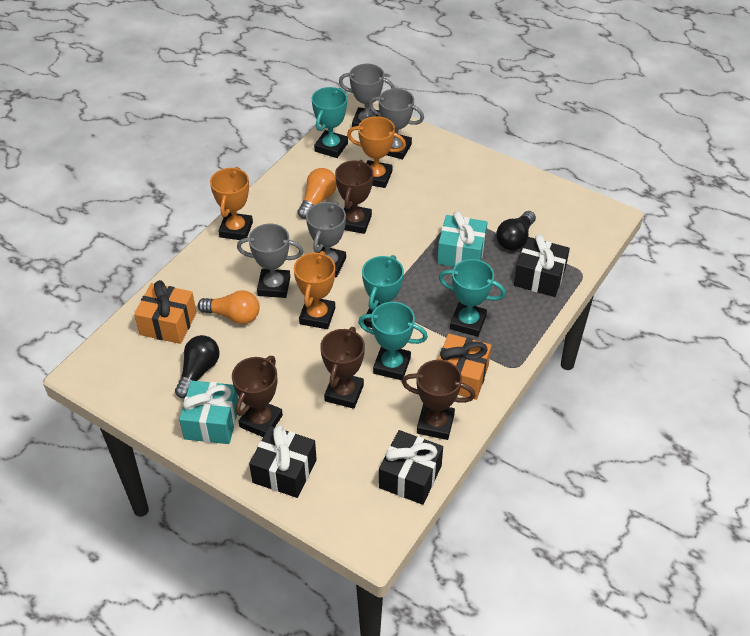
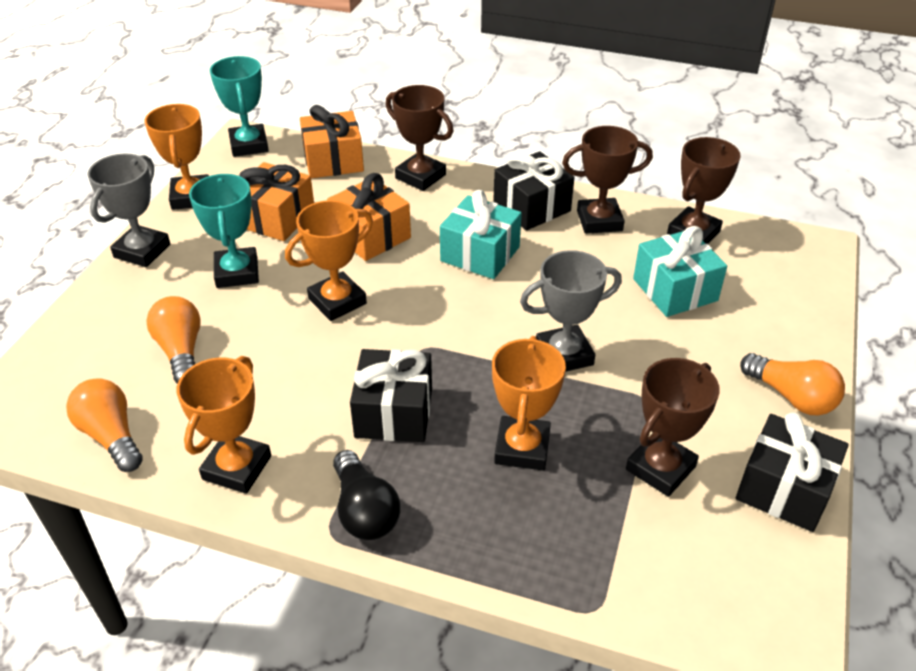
black light bulb: [175,335,220,398] [496,211,536,251] = 2 -> [333,450,400,540] = 1
grey trophy: [237,224,304,298] [306,201,346,277] [339,64,395,127] [369,88,424,159] = 4 -> [88,154,170,267] [520,250,622,372] = 2
orange gift: [134,280,197,344] [438,334,491,400] = 2 -> [239,162,314,241] [300,105,364,178] [327,173,411,261] = 3
orange light bulb: [198,290,259,324] [297,168,337,219] = 2 -> [66,378,143,472] [146,296,201,384] [740,353,845,415] = 3
orange trophy: [210,167,253,240] [294,251,335,329] [347,116,406,188] = 3 -> [144,104,209,210] [177,356,271,494] [285,200,373,321] [492,336,566,471] = 4
turquoise trophy: [311,87,348,158] [358,302,428,380] [362,255,404,328] [439,259,506,337] = 4 -> [189,174,259,288] [210,56,269,157] = 2

